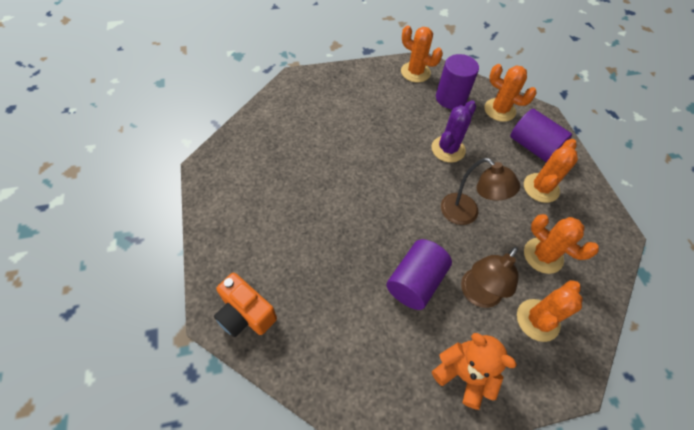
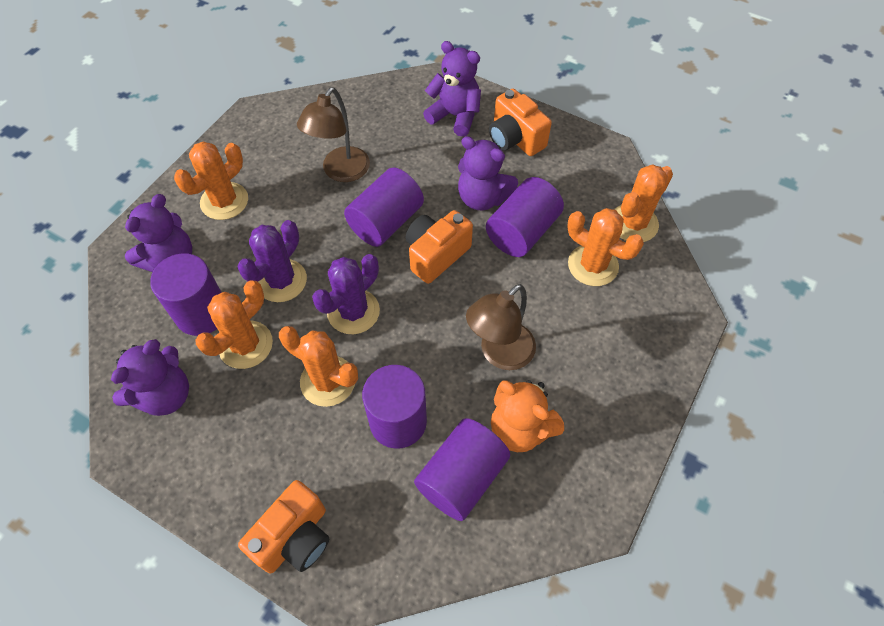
orange camera: [214,273,277,337] = 1 -> [238,480,329,573] [406,210,473,284] [489,89,552,156] = 3
purple cactus: [431,100,476,163] = 1 -> [237,220,307,302] [312,254,380,334] = 2
purple cylinder: [386,239,452,310] [436,54,479,109] [510,109,572,162] = 3 -> [150,253,222,336] [344,167,424,247] [362,365,427,449] [414,418,510,521] [486,177,564,257] = 5
purple teddy bear: none = 0 -> [111,339,189,416] [125,194,192,272] [423,41,481,137] [458,136,518,210] = 4

